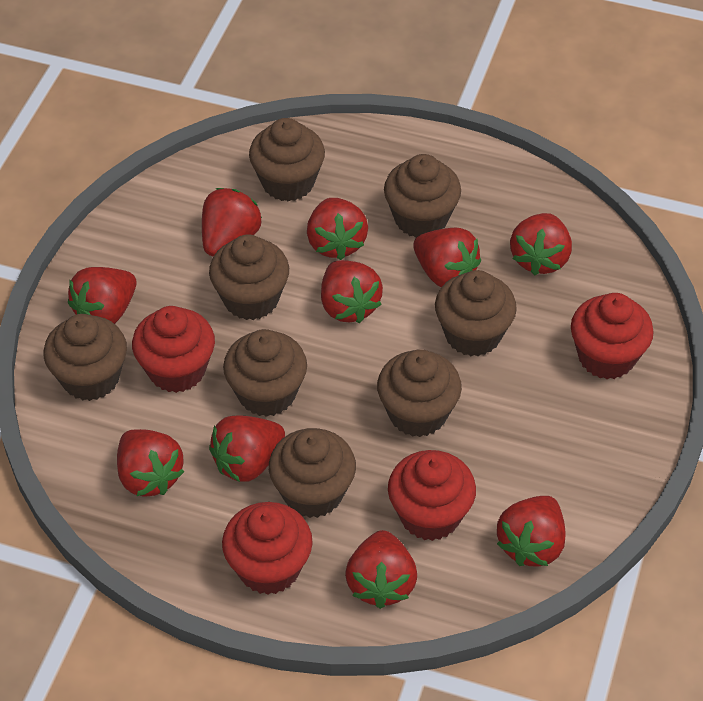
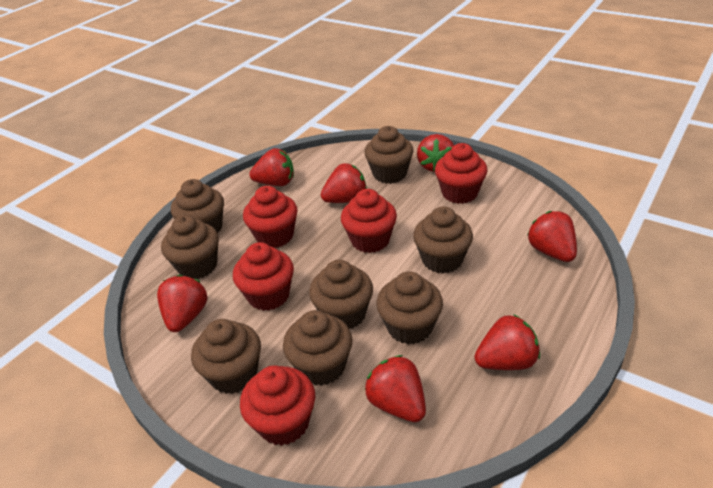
red cupcake: [132,306,215,393] [222,502,313,595] [388,450,476,541] [571,293,654,379] = 4 -> [233,242,294,311] [240,365,315,446] [243,186,297,248] [341,189,397,253] [435,143,487,204] = 5
red strawberry: [68,267,136,324] [117,429,184,497] [202,188,262,256] [209,415,285,482] [307,198,368,260] [321,260,383,323] [345,530,417,609] [413,227,481,287] [497,496,565,567] [510,213,572,276] = 10 -> [157,275,208,332] [249,148,294,186] [321,163,367,203] [365,355,426,422] [417,134,454,172] [474,315,540,370] [527,211,577,262] = 7

